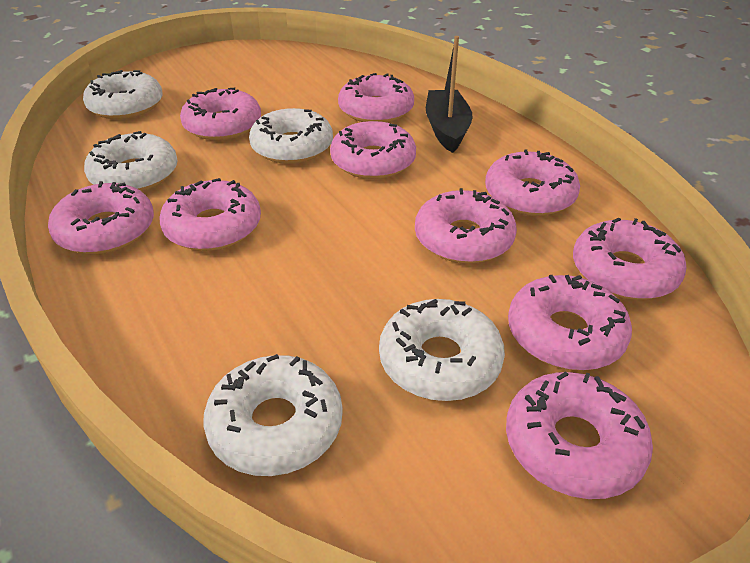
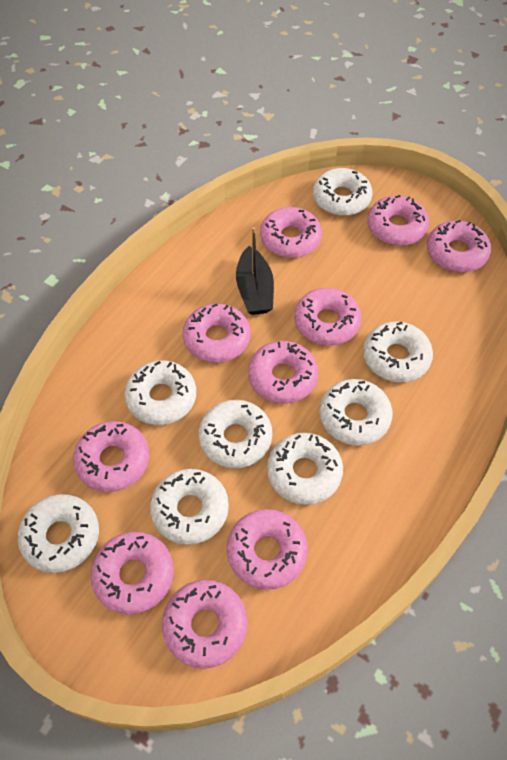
white donut: [83,70,163,119] [84,131,178,191] [204,354,343,476] [249,108,333,164] [379,299,505,401] = 5 -> [18,494,99,573] [124,360,196,425] [150,469,229,545] [198,400,272,468] [267,433,343,505] [313,168,373,216] [319,379,392,446] [363,322,433,383] = 8

